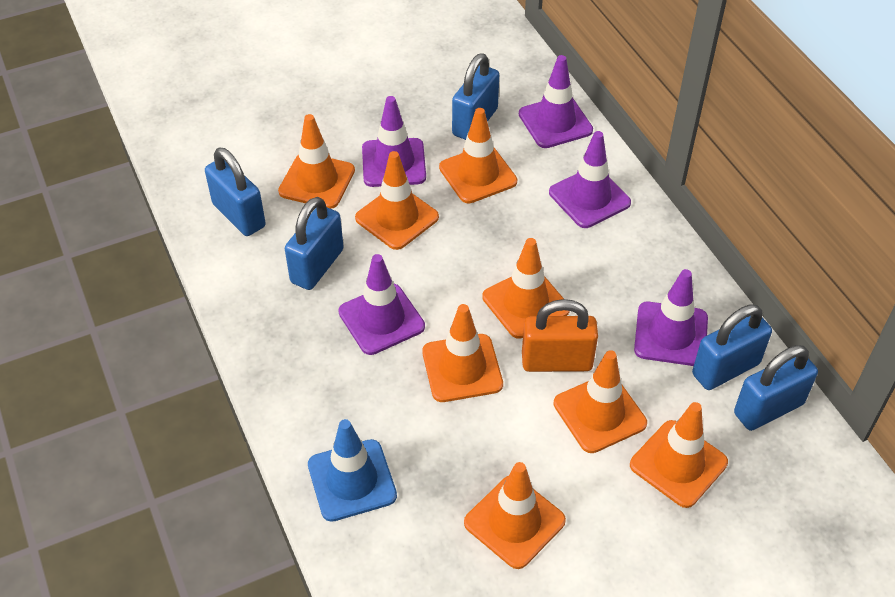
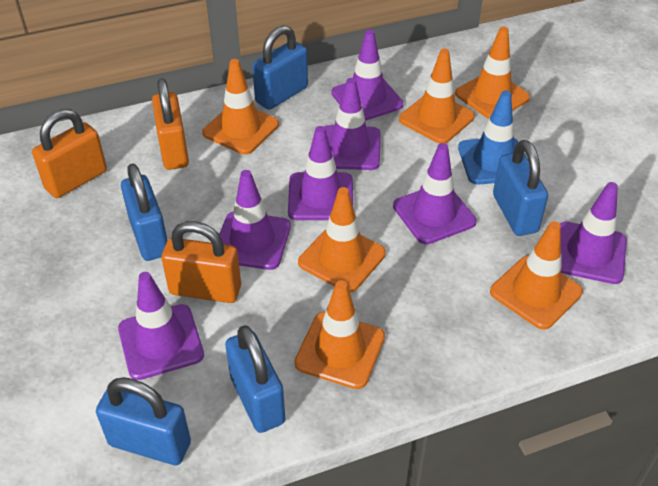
orange padlock: [522,299,598,372] = 1 -> [32,109,107,198] [152,78,189,170] [161,221,241,303] = 3
orange traffic cone: [278,114,355,209] [355,151,439,250] [422,304,503,402] [439,108,517,204] [464,462,566,569] [482,238,570,339] [553,350,647,453] [630,402,728,508] = 8 -> [202,59,279,155] [294,280,385,389] [298,187,386,293] [399,48,475,144] [455,27,530,119] [490,221,583,330] = 6
purple traffic cone: [338,254,425,355] [362,96,426,187] [519,55,593,148] [549,131,631,228] [634,269,708,366] = 5 -> [118,272,204,380] [219,170,291,270] [288,126,353,220] [324,78,381,170] [332,30,403,121] [393,143,477,244] [560,182,627,284] = 7

